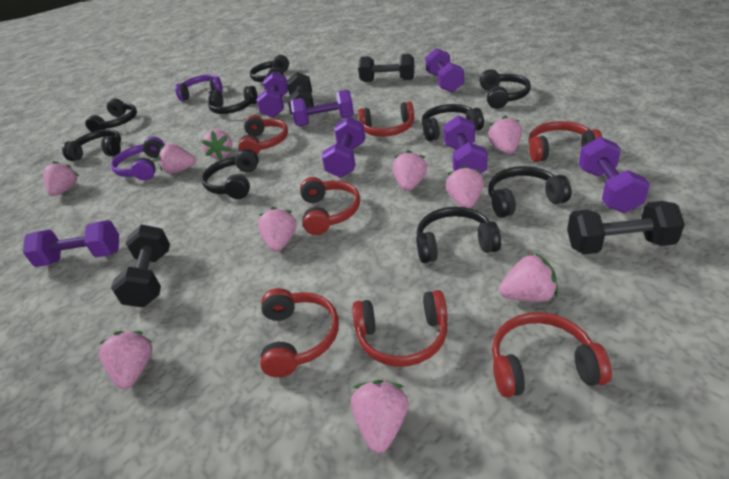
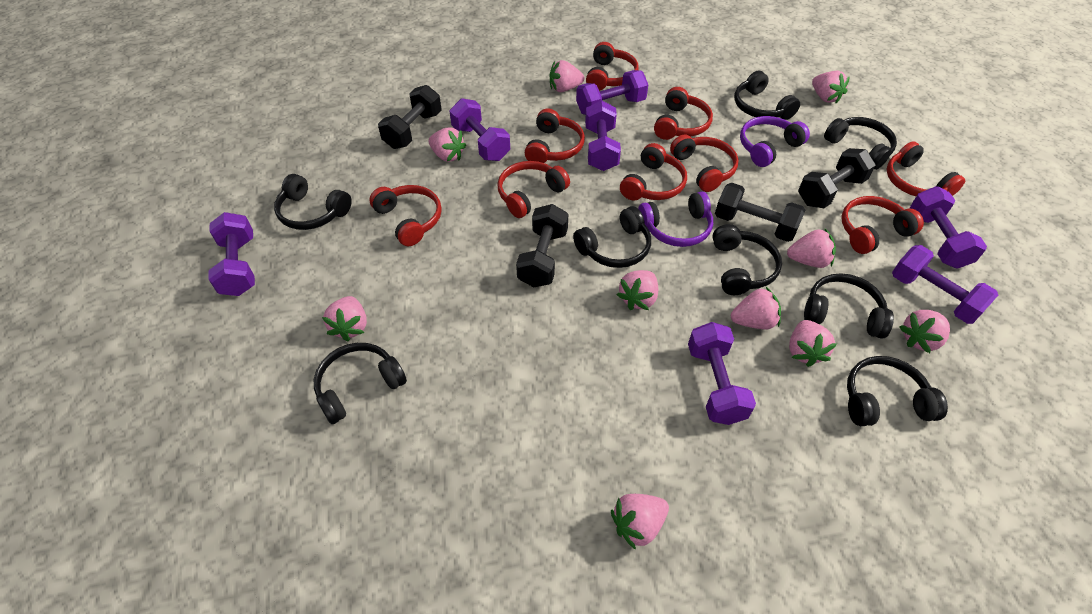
black headphones: [62,129,121,161] [85,99,137,132] [201,149,259,199] [208,86,258,114] [250,55,289,82] [416,207,501,263] [421,104,484,141] [480,69,531,109] [488,166,572,218] = 9 -> [274,174,352,230] [314,343,407,424] [573,206,651,268] [712,224,782,295] [734,71,800,120] [804,273,894,339] [824,117,897,170] [847,356,948,426] = 8
red headphones: [238,115,288,154] [260,288,339,377] [300,177,360,235] [352,290,447,367] [358,101,414,137] [492,312,612,397] [529,121,603,162] = 7 -> [369,185,442,246] [498,161,570,218] [525,108,585,163] [586,42,639,91] [620,143,687,200] [654,87,713,140] [670,134,739,192] [841,196,924,254] [886,141,965,196] = 9

